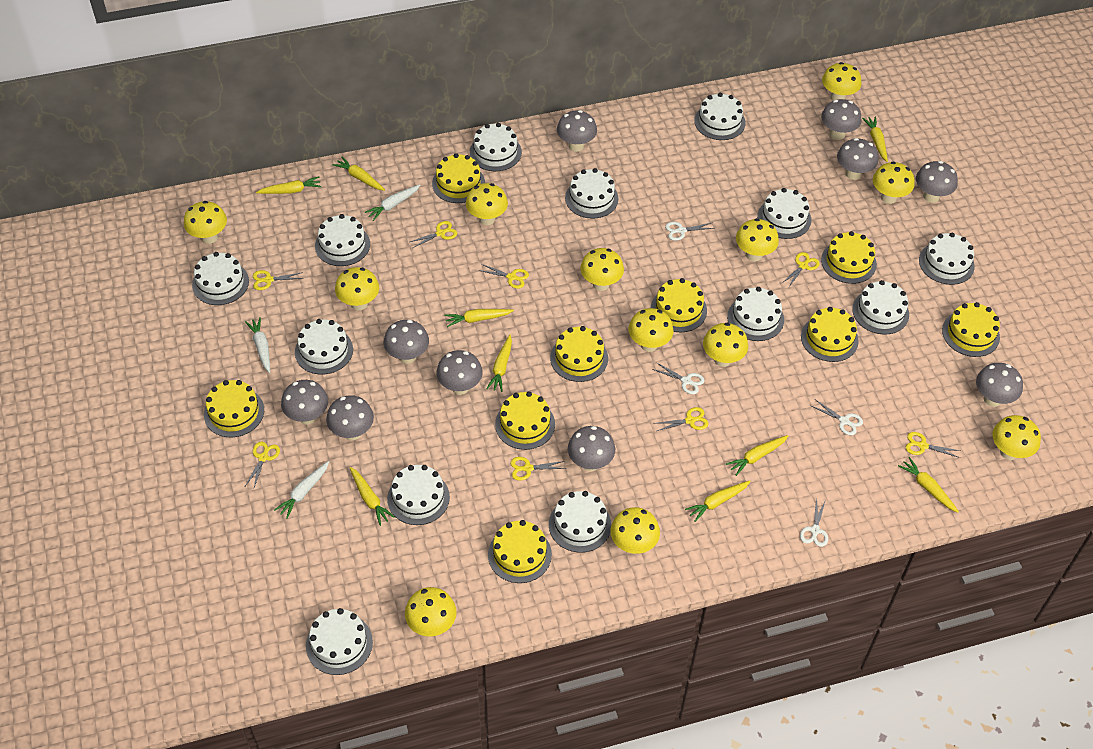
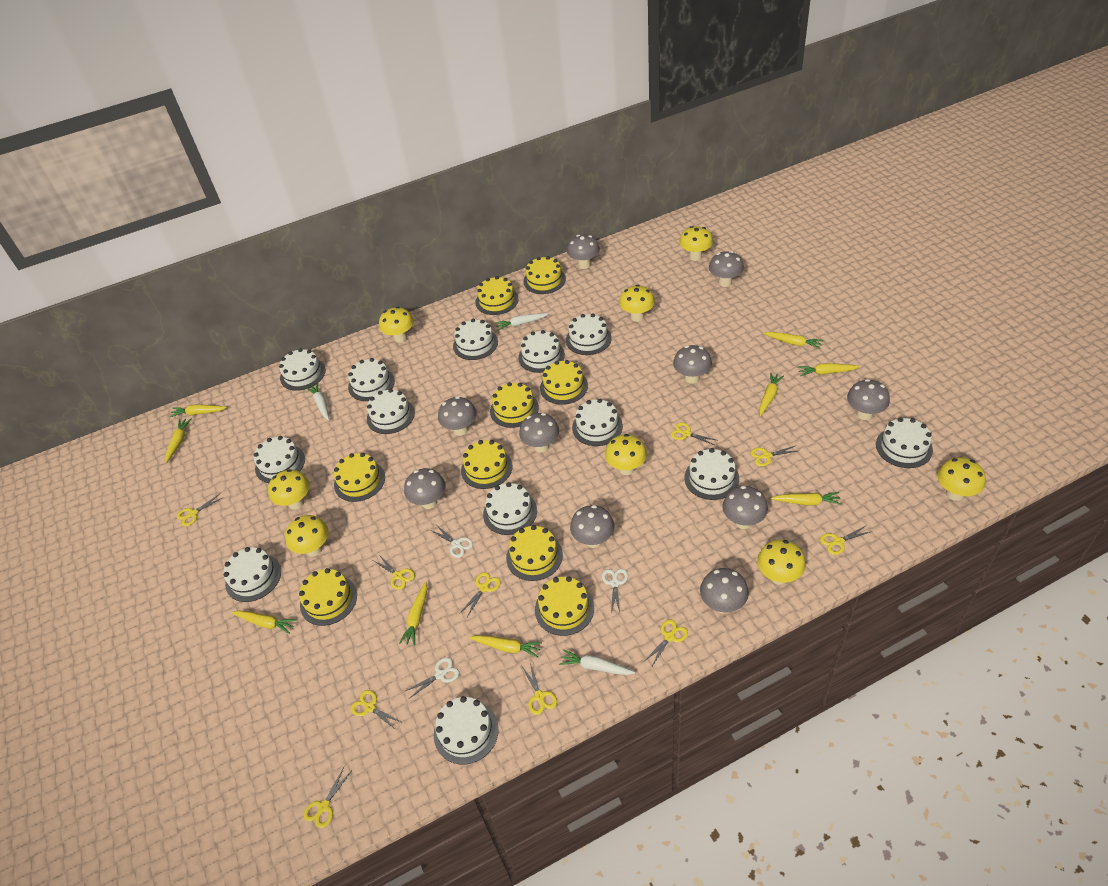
white scissors: [653,363,705,394] [665,222,715,241] [800,497,828,547] [811,400,863,435] = 4 -> [405,657,459,699] [430,526,473,558] [602,569,628,614] = 3
yellow mushroom: [184,201,227,244] [335,267,379,311] [405,587,457,636] [466,183,508,225] [580,248,624,291] [610,507,660,554] [628,308,673,352] [703,323,748,367] [736,218,779,261] [822,62,862,101] [873,162,914,204] [992,415,1041,460] = 12 -> [268,469,310,510] [285,515,329,556] [379,307,414,343] [605,434,647,475] [619,285,655,322] [679,226,713,261] [757,540,806,584] [938,457,986,501] = 8
yellow scissors: [245,441,280,487] [253,270,304,290] [410,221,457,248] [478,264,529,289] [510,457,566,481] [654,407,709,431] [782,252,820,288] [905,432,961,458] = 8 -> [177,494,224,526] [303,767,351,828] [351,690,403,731] [374,555,415,590] [460,572,501,617] [521,663,557,715] [645,619,688,668] [671,423,716,445] [750,445,797,466] [820,525,872,555] = 10

